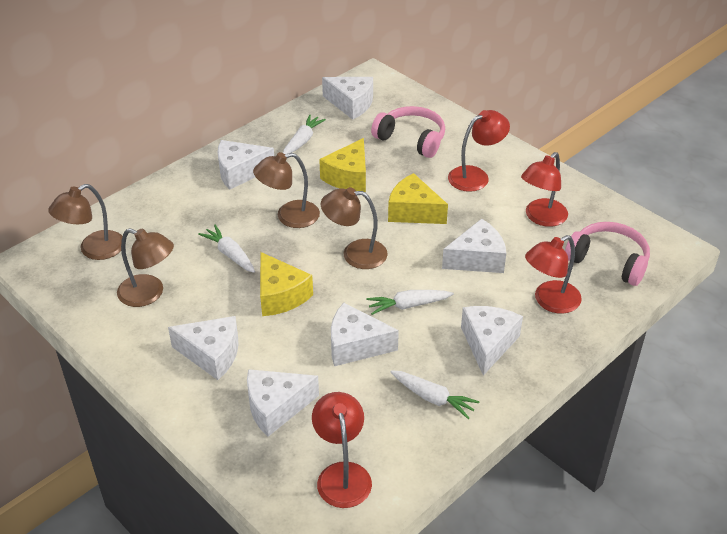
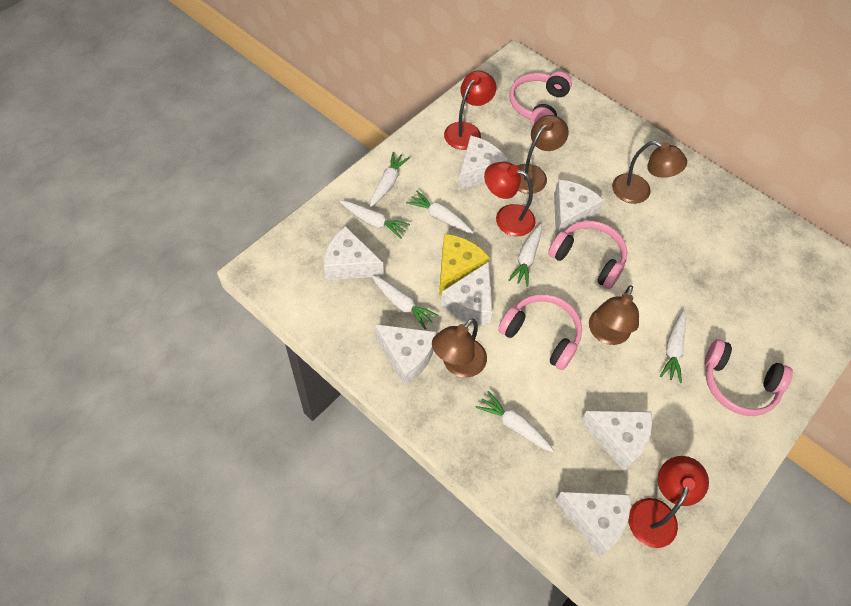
pink headphones: [371,106,445,158] [565,222,650,286] = 2 -> [498,294,582,370] [509,71,572,125] [548,221,627,289] [705,339,793,416] = 4
red lamp: [312,392,372,508] [448,110,510,192] [521,152,568,227] [525,235,582,314] = 4 -> [444,70,496,150] [484,162,536,236] [629,456,709,548] = 3
white carrot: [198,225,255,273] [283,115,326,155] [367,290,454,315] [391,370,480,419] = 4 -> [340,201,410,239] [370,152,410,207] [372,275,438,329] [406,191,473,234] [476,391,554,452] [509,224,542,287] [660,311,686,383] = 7
yellow cheese: [260,252,313,316] [319,138,366,192] [388,173,448,224] = 3 -> [439,234,490,296] = 1

